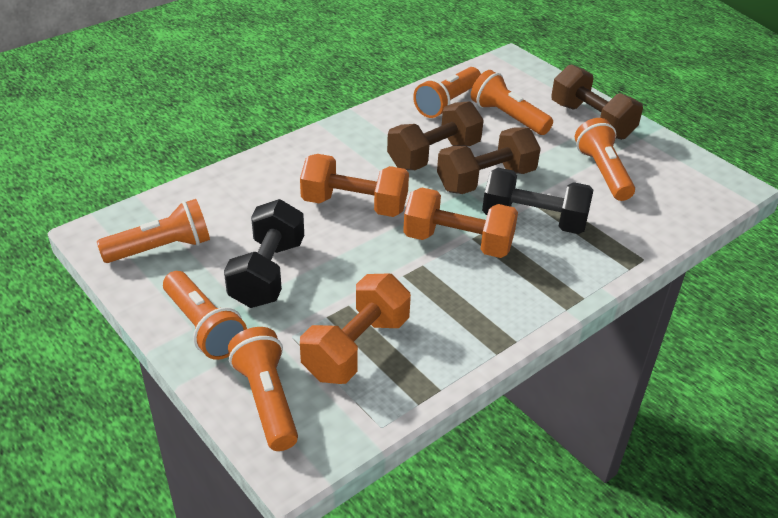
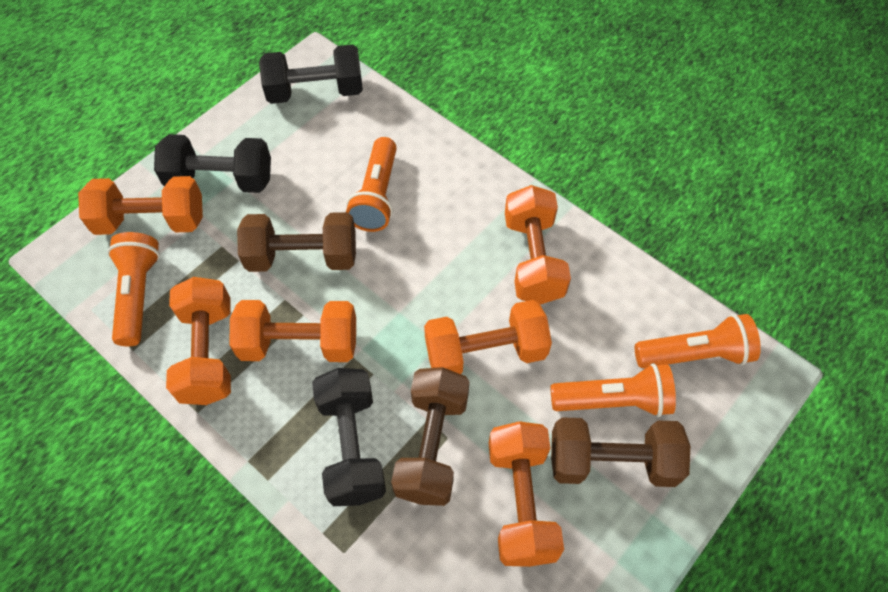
black dumbbell: [224,199,304,308] [482,168,593,234] = 2 -> [154,134,271,193] [259,45,363,104] [312,368,386,506] = 3
orange dumbbell: [300,154,409,217] [300,274,411,384] [403,187,518,258] = 3 -> [78,176,203,235] [166,277,231,405] [230,300,356,362] [424,300,552,374] [488,421,564,567] [505,185,571,304] = 6
orange flashlight: [97,199,210,263] [163,271,247,360] [228,327,298,451] [413,67,481,118] [471,70,553,135] [575,118,635,201] = 6 -> [108,232,160,346] [346,137,397,232] [550,363,676,417] [635,314,761,368] = 4

